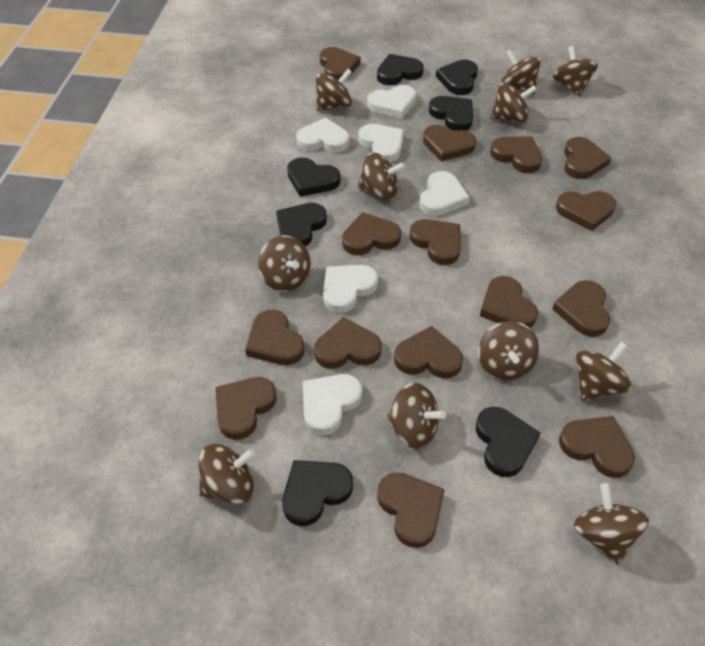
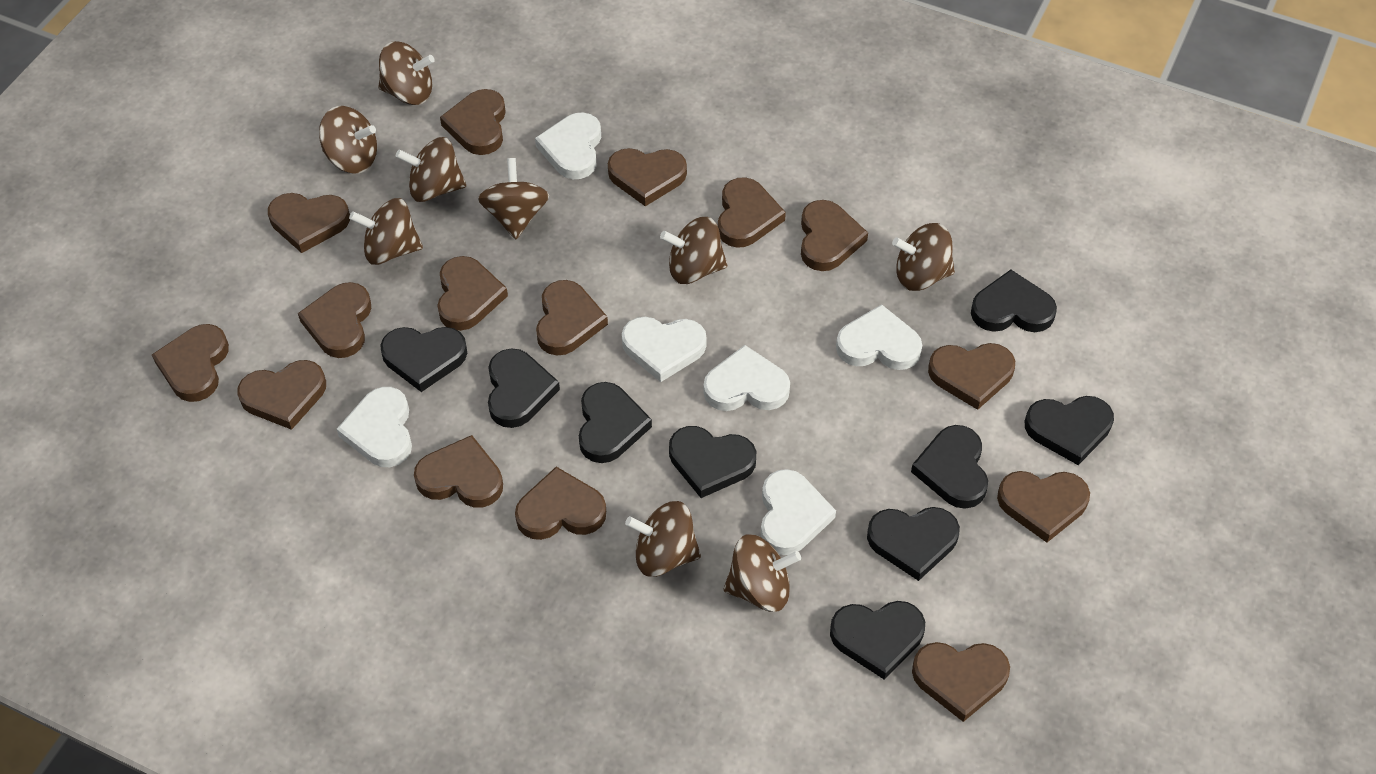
black heart: [276,203,327,247] [282,460,353,526] [287,157,340,197] [377,54,424,85] [429,96,473,131] [436,60,478,95] [476,407,540,477] = 7 -> [380,327,467,392] [488,348,560,428] [579,382,652,463] [669,426,756,498] [830,601,925,680] [867,507,960,581] [911,425,988,509] [971,270,1057,332] [1025,396,1114,465] = 9
brown spinning top: [199,444,255,504] [258,235,311,292] [316,69,352,111] [358,153,405,200] [388,383,446,449] [478,321,540,380] [490,82,537,123] [502,50,541,94] [553,46,598,97] [574,483,649,564] [576,342,631,401] = 11 -> [319,106,377,174] [349,198,423,265] [378,41,435,105] [396,137,466,202] [478,158,549,239] [625,501,701,577] [660,217,727,284] [723,534,801,612] [892,223,955,291] = 9

